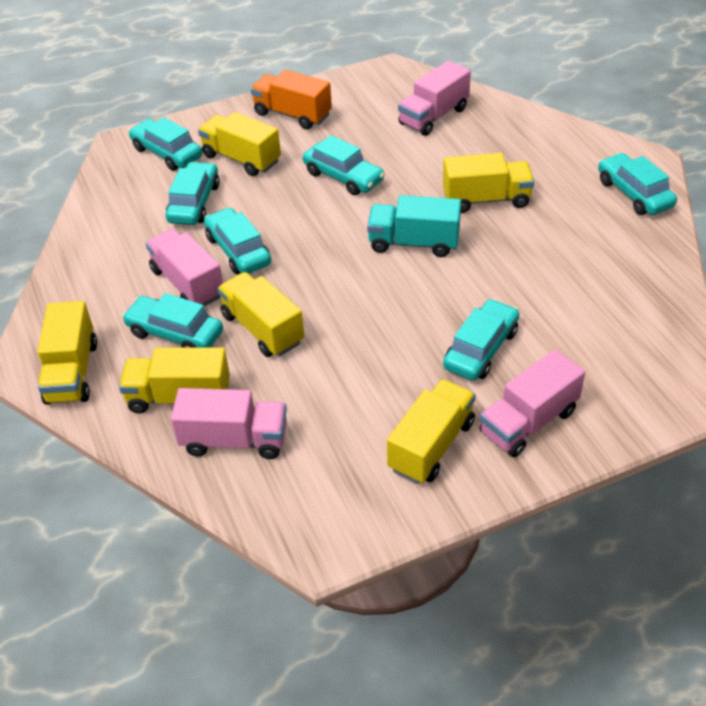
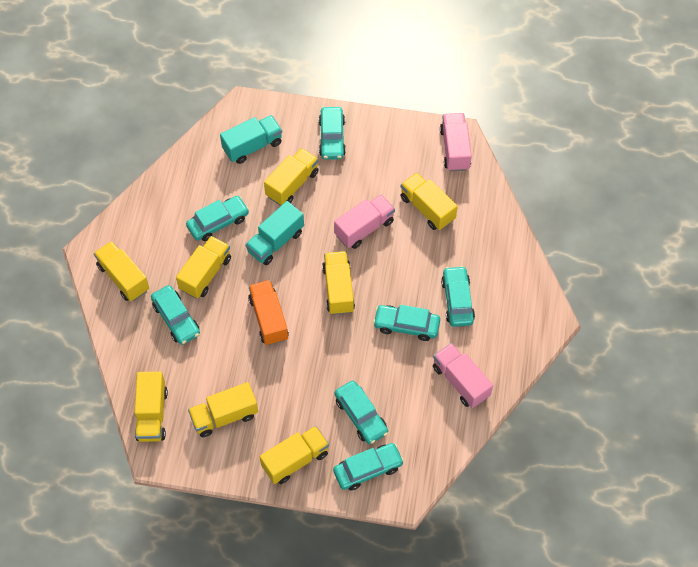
pink truck: [146,229,223,306] [171,388,287,459] [398,60,471,136] [480,349,585,457] = 4 -> [334,194,395,249] [433,343,493,408] [440,113,472,172] = 3
turquoise truck: [367,195,461,257] = 1 -> [220,115,282,164] [245,201,304,265] = 2
yellow truck: [38,301,97,405] [119,347,230,414] [198,112,281,176] [217,272,304,357] [387,379,476,484] [443,153,534,213] = 6 -> [94,241,149,301] [135,372,168,442] [176,236,231,299] [188,382,258,437] [260,426,329,484] [264,148,319,206] [322,251,355,315] [401,173,458,230] = 8

